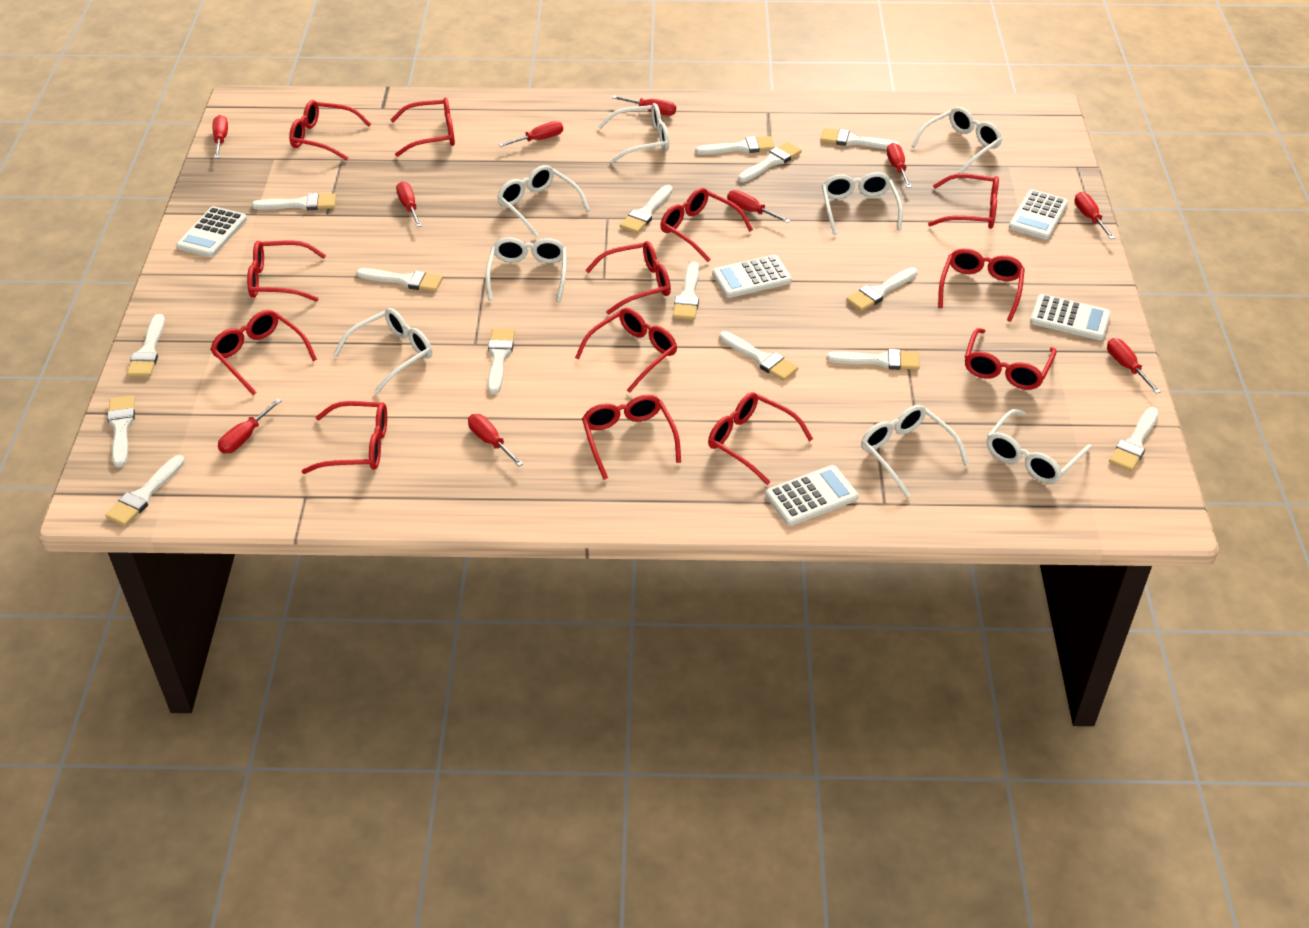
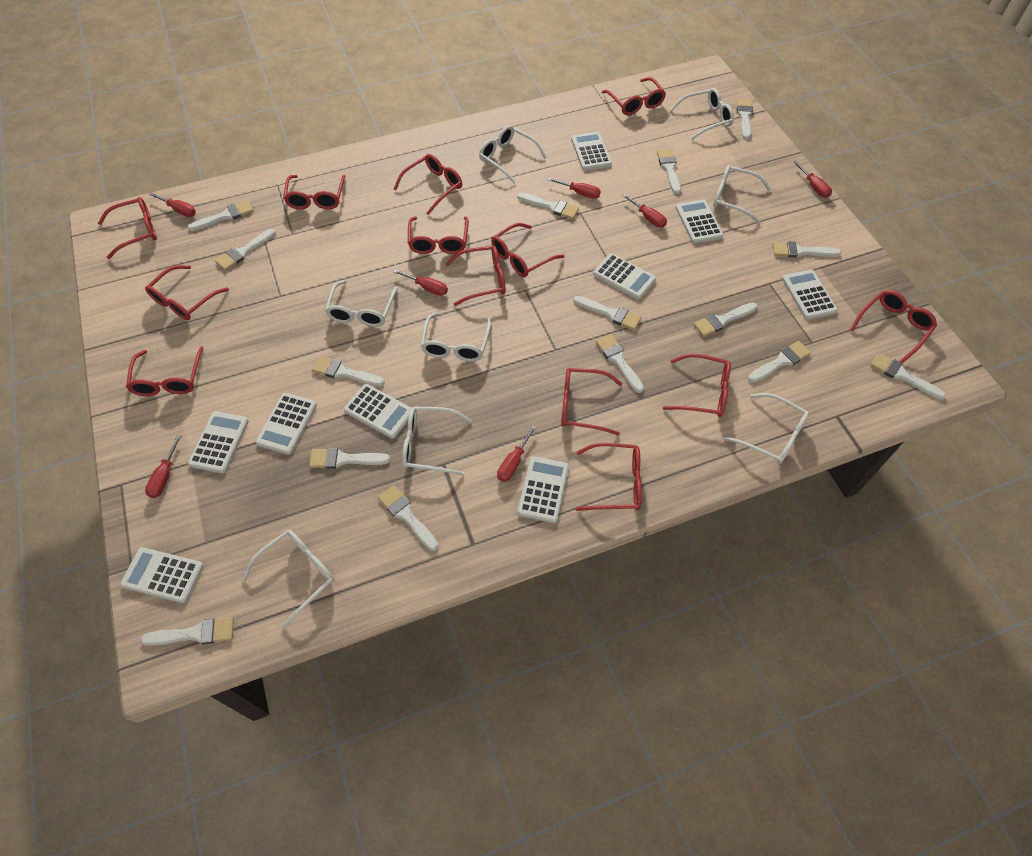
red screwdriver: [213,115,228,158] [218,398,282,453] [396,181,422,227] [468,414,523,466] [499,121,563,147] [612,95,676,116] [727,190,791,223] [887,143,912,188] [1074,192,1115,239] [1107,338,1161,394] = 10 -> [145,435,182,498] [149,192,196,217] [393,269,448,296] [497,425,536,482] [548,178,601,199] [622,194,667,228] [793,161,832,198] = 7
white calculator: [176,206,247,257] [712,255,792,298] [765,465,858,526] [1009,189,1068,240] [1030,294,1111,340] = 5 -> [120,547,204,603] [188,411,249,473] [255,393,317,455] [344,384,411,439] [517,456,569,523] [571,132,612,170] [593,253,656,300] [676,199,723,243] [782,270,838,320] = 9

